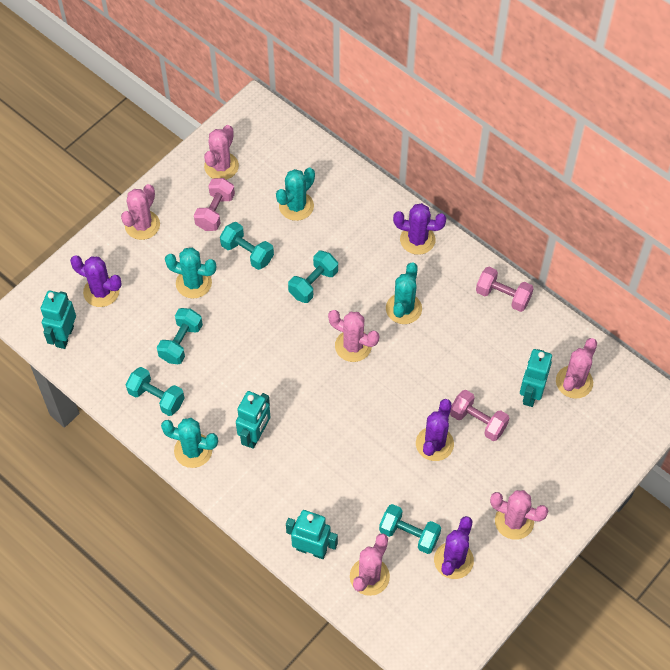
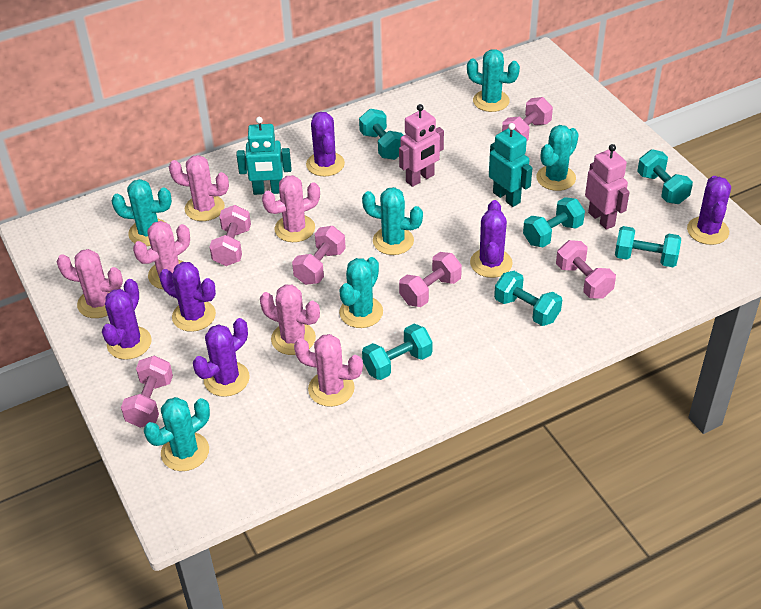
pink dumbbell: [194,178,235,231] [450,390,509,441] [476,267,534,312] = 3 -> [121,356,173,428] [210,205,251,266] [292,226,346,285] [399,252,462,307] [502,97,553,141] [556,240,616,299] = 6
pink robot: none = 0 -> [399,104,444,187] [585,144,630,230] = 2
purple cactus: [70,256,122,307] [393,203,446,255] [416,399,454,461] [434,516,474,579] = 4 -> [102,279,152,360] [159,262,216,332] [193,318,250,397] [306,112,345,176] [470,200,513,278] [687,176,731,245] = 6
turquoise cactus: [161,418,218,468] [165,248,216,299] [276,168,315,221] [386,262,422,324] = 4 -> [112,179,172,246] [144,397,210,471] [339,257,383,328] [362,187,423,255] [467,49,520,112] [536,125,579,191] = 6
turquoise dumbbell: [126,367,184,416] [157,308,203,364] [220,222,274,270] [288,251,338,303] [379,504,441,554] = 5 -> [359,109,404,160] [362,324,432,380] [494,271,562,326] [523,197,585,247] [615,226,681,267] [637,149,693,204] = 6
turquoise robot: [41,290,76,349] [236,391,270,449] [286,510,338,559] [520,349,552,407] = 4 -> [236,117,291,195] [489,123,532,207] = 2

